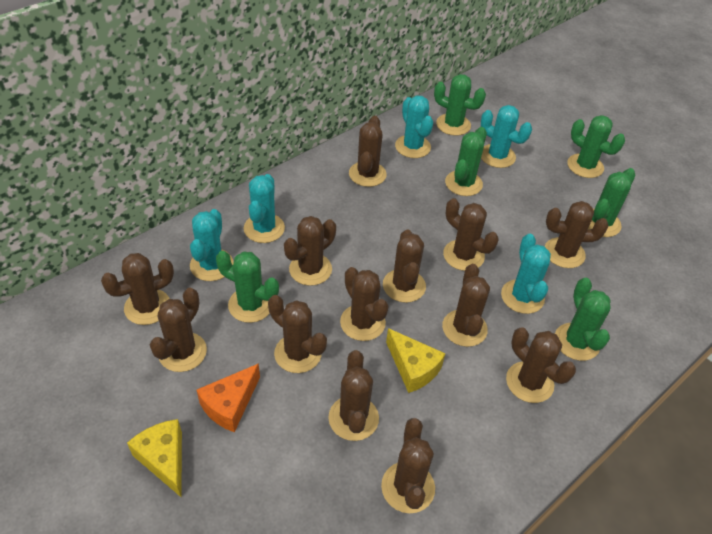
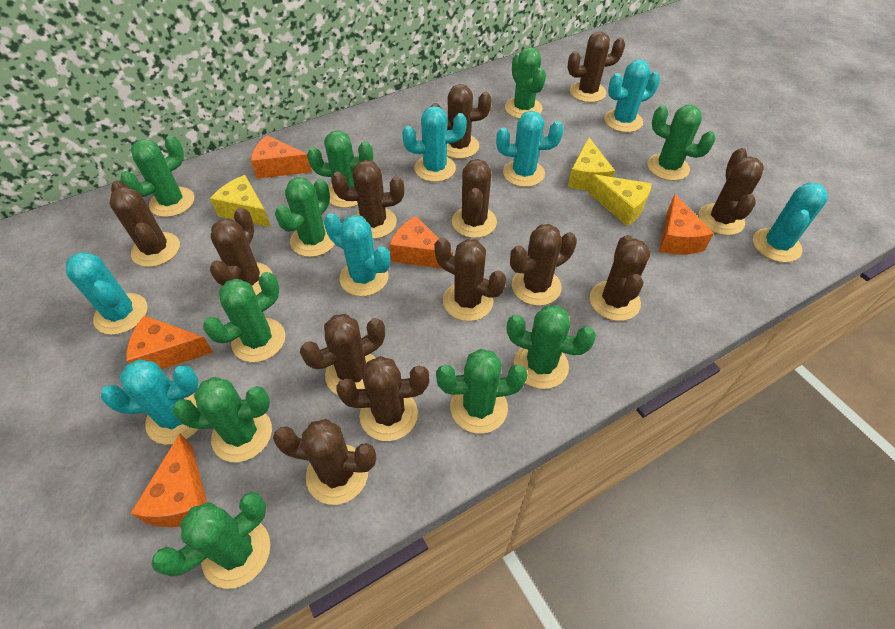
green cactus: [216,251,279,323] [434,74,486,136] [445,127,487,196] [555,278,610,361] [567,115,625,178] [588,168,635,237] = 6 -> [120,135,194,217] [151,492,270,589] [173,377,272,462] [203,272,285,362] [275,177,335,257] [307,130,373,208] [436,349,528,434] [505,47,546,119] [507,305,596,389] [648,105,716,181] = 10
orange cheese: [197,363,260,432] = 1 -> [126,316,214,369] [130,434,207,527] [251,135,312,179] [389,216,453,269] [659,194,714,255] = 5
turquoise cactus: [190,209,233,281] [244,174,285,243] [395,96,433,158] [481,105,532,168] [501,234,551,314] = 5 -> [66,252,148,335] [101,360,199,445] [324,213,390,296] [402,106,467,182] [496,111,564,187] [604,60,660,132] [753,182,828,262] = 7
yellow cheese: [127,419,182,497] [386,328,446,393] = 2 -> [210,175,271,227] [568,137,615,190] [588,174,652,226] = 3

